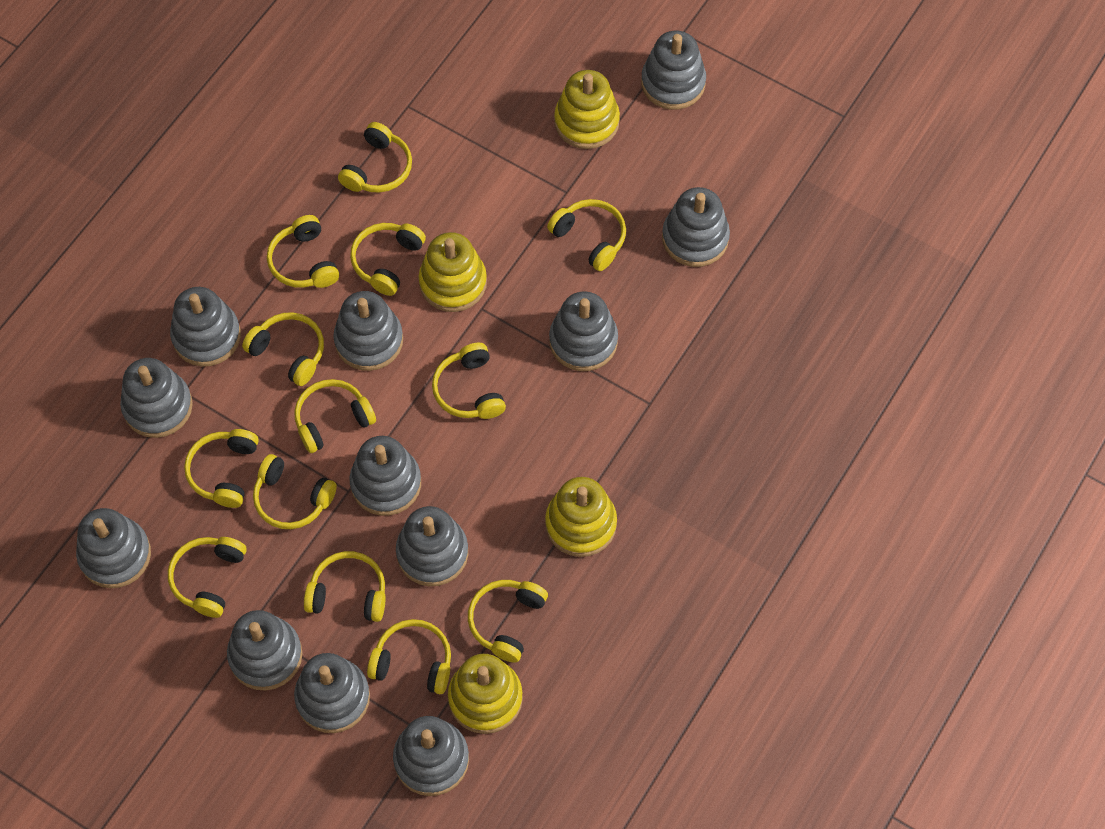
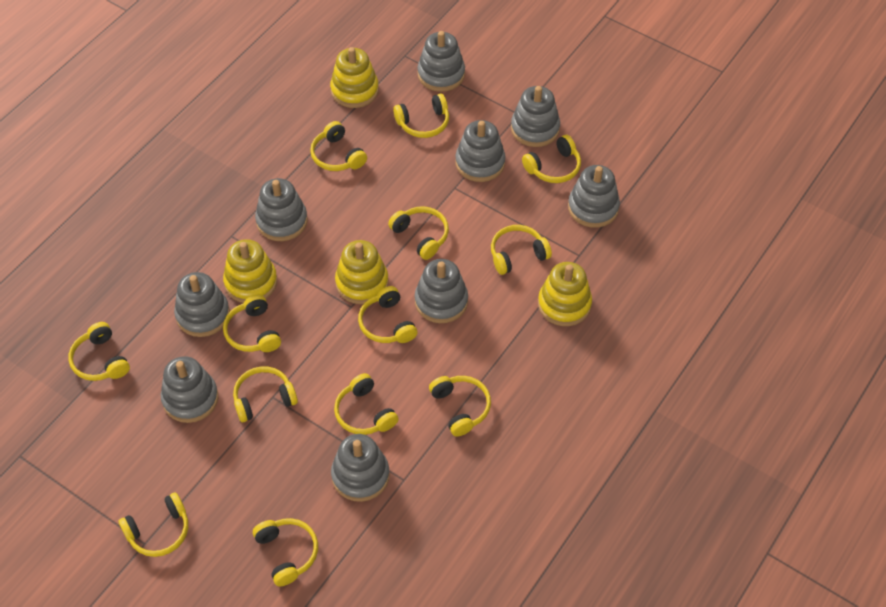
grey stacking toy: [76,508,151,588] [120,358,193,438] [170,287,241,367] [227,610,303,690] [294,653,370,733] [333,291,403,371] [350,436,421,516] [393,716,469,796] [396,506,468,586] [549,291,618,371] [641,31,706,110] [662,187,730,267] = 12 -> [161,356,218,423] [174,272,230,337] [255,178,308,241] [331,434,390,502] [415,259,468,323] [417,31,465,92] [455,120,506,182] [511,86,560,147] [568,165,620,228] = 9

